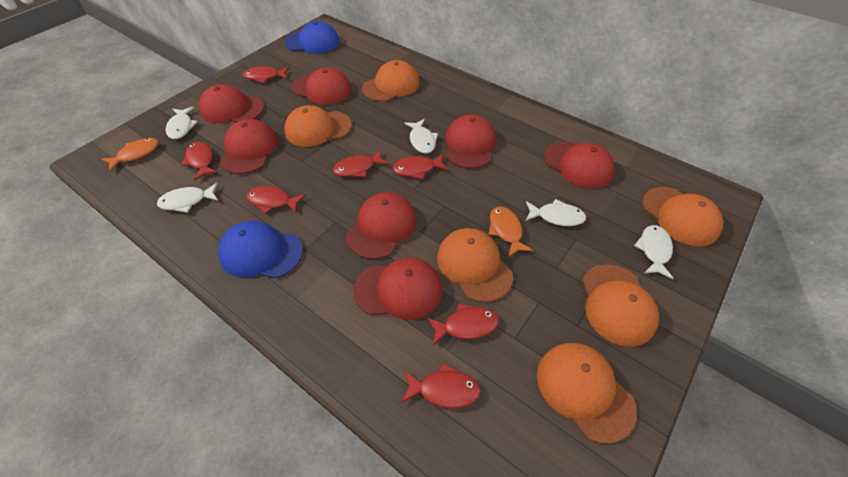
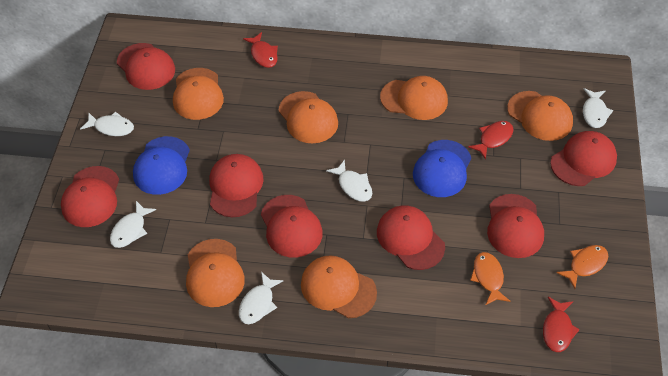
red fish: [181,141,218,180] [243,66,289,83] [246,186,306,214] [333,150,389,177] [392,154,448,179] [401,363,481,408] [427,303,499,346] = 7 -> [243,32,278,68] [468,121,513,160] [543,297,580,352] = 3

